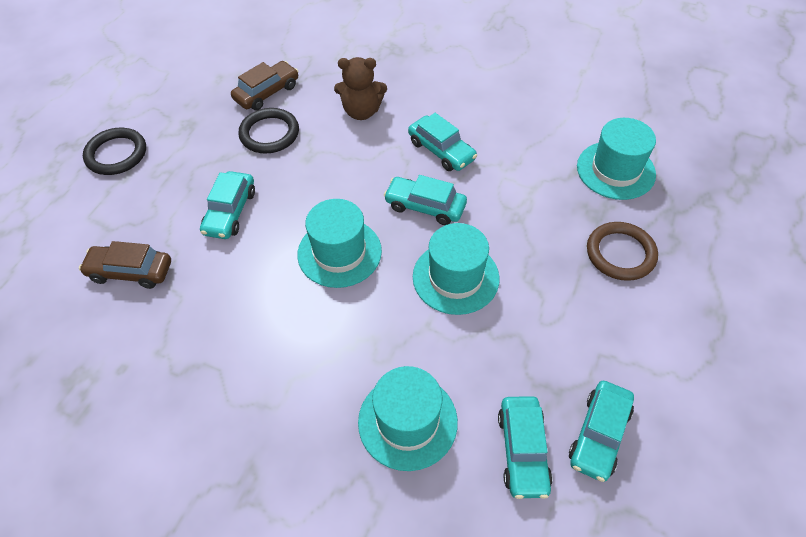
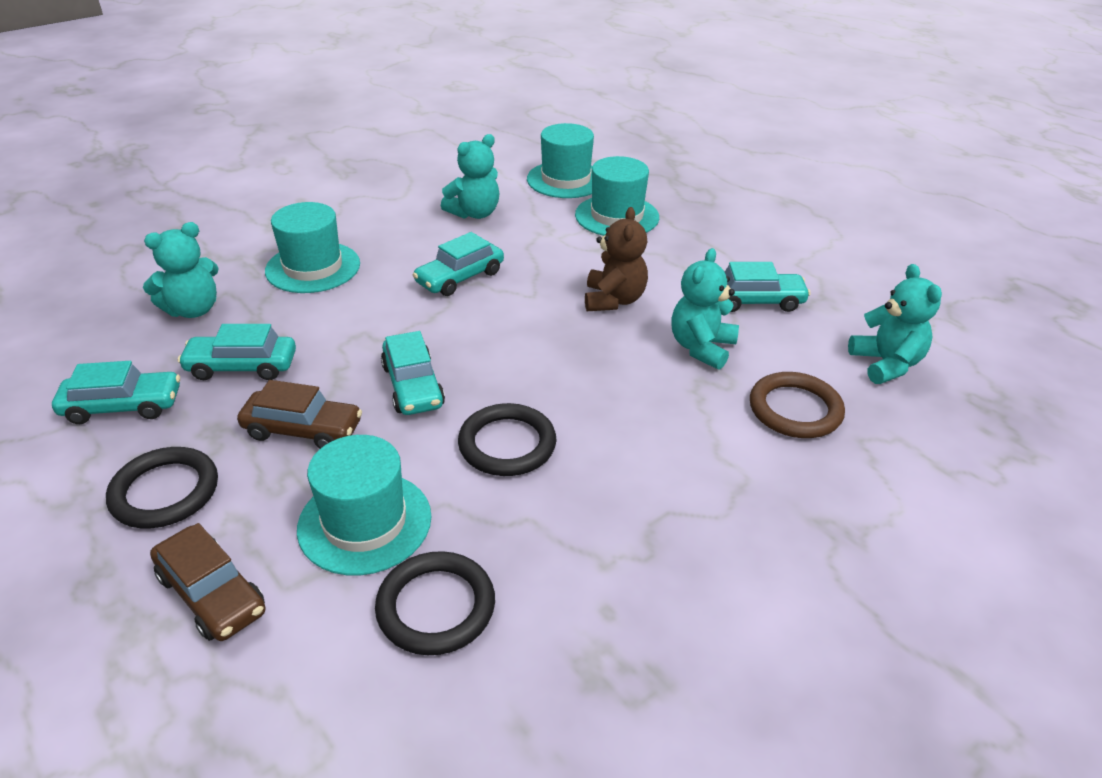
black ring: [83,128,146,175] [238,108,299,154] = 2 -> [106,447,218,528] [375,551,495,655] [458,403,557,476] = 3
turquoise teddy bear: none = 0 -> [143,222,219,318] [441,134,499,219] [671,248,739,370] [848,264,942,384] = 4

